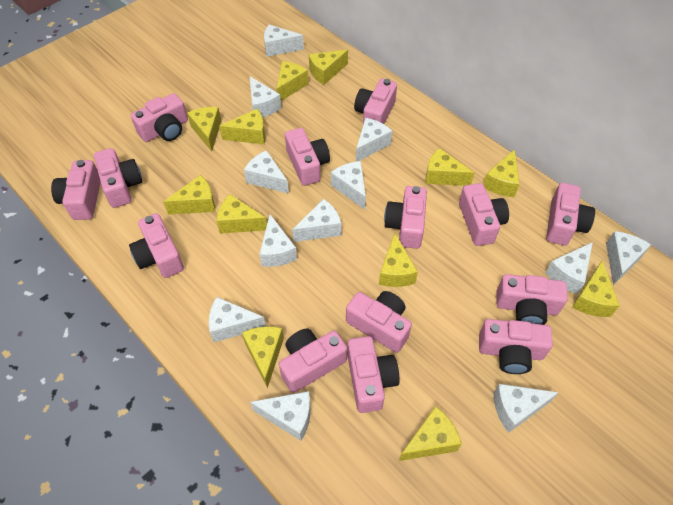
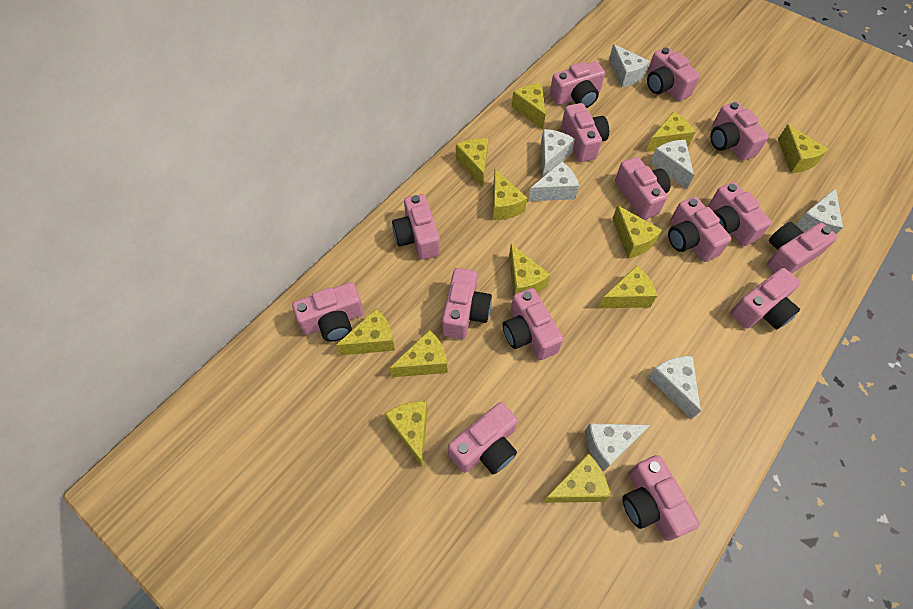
pink camera: [51,160,101,220] [94,148,142,208] [129,213,184,278] [131,93,188,142] [279,328,347,393] [285,128,330,186] [346,291,412,353] [347,336,400,413] [354,79,397,124] [384,186,427,249] [459,183,509,246] [479,319,553,374] [497,274,568,325] [546,183,595,246] = 14 -> [292,282,364,342] [392,194,440,260] [442,268,492,339] [448,402,518,474] [503,288,563,360] [550,61,605,108] [562,103,609,162] [615,157,671,220] [622,455,700,541] [647,47,700,101] [668,197,731,262] [708,182,772,246] [710,102,769,160] [730,268,801,329] [767,222,837,274] = 15
white cheese: [209,297,266,342] [244,150,289,194] [250,76,281,117] [250,391,311,441] [259,214,297,267] [264,25,304,57] [292,199,342,242] [331,161,366,210] [356,118,392,161] [493,384,559,433] [545,242,593,294] [606,231,651,285] = 12 -> [528,161,579,201] [541,129,575,178] [584,423,650,472] [609,44,650,88] [648,356,701,419] [650,140,694,189] [796,188,843,234] = 7

